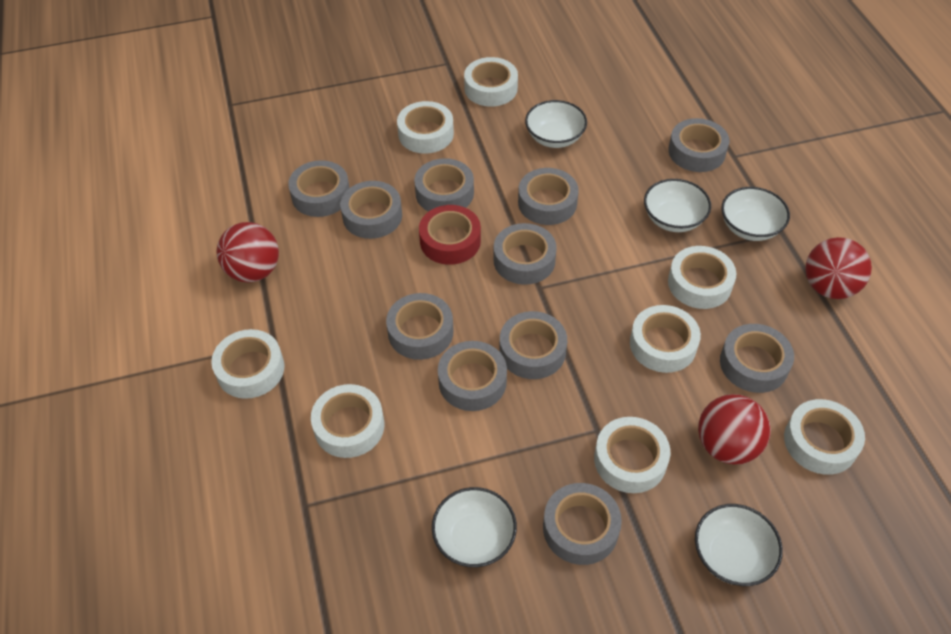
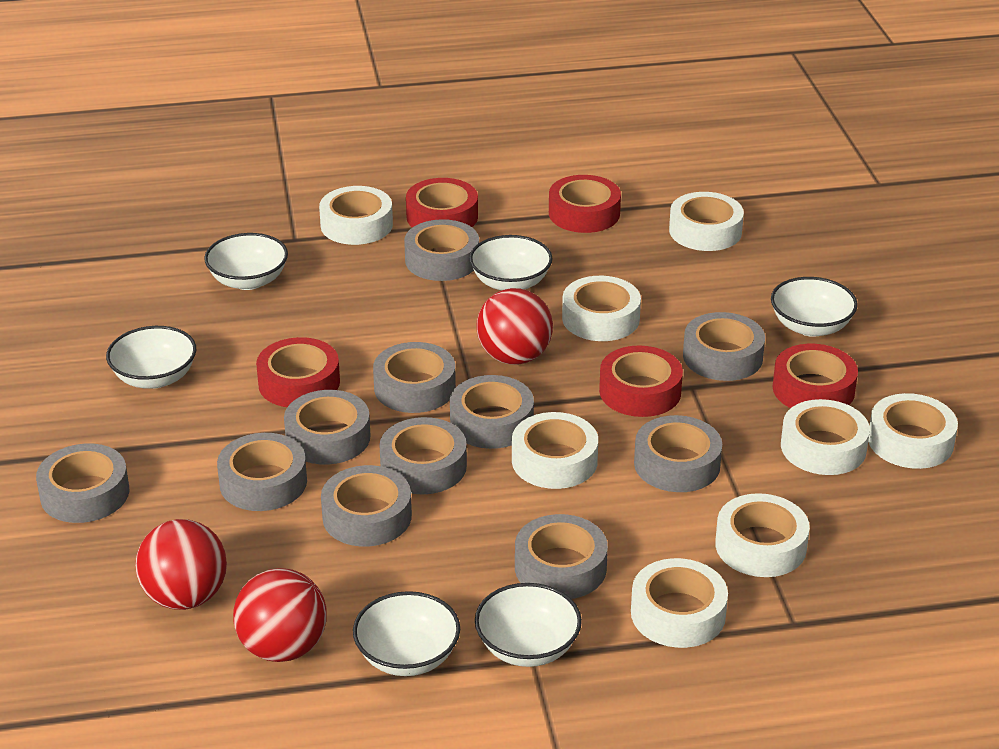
red tape: [419,205,481,265] = 1 -> [256,337,340,407] [406,178,478,228] [549,175,621,233] [599,346,683,417] [773,344,858,408] = 5
white bowl: [432,487,517,567] [525,100,587,148] [644,179,711,232] [695,504,783,586] [721,187,790,241] = 5 -> [106,326,196,389] [204,233,288,290] [353,591,460,676] [469,235,552,291] [475,583,582,667] [771,277,858,337] = 6

